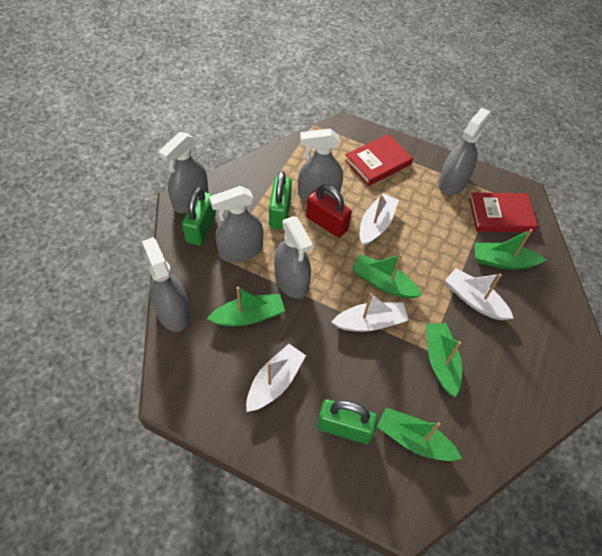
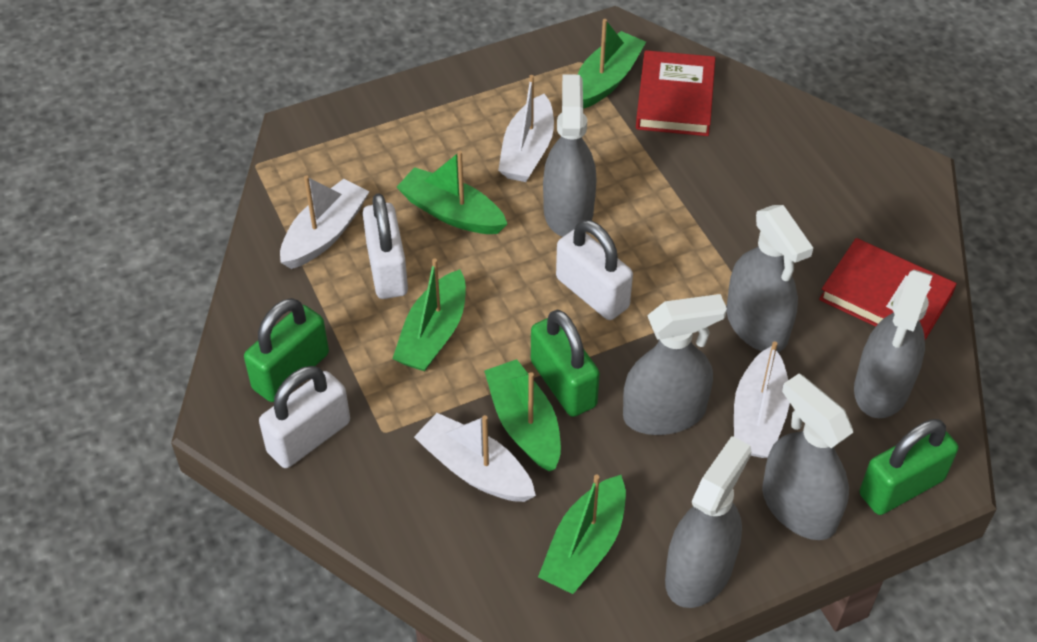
red padlock: [306,184,352,238] = 1 -> none = 0
white padlock: none = 0 -> [259,366,350,468] [363,193,408,299] [556,220,633,320] = 3

